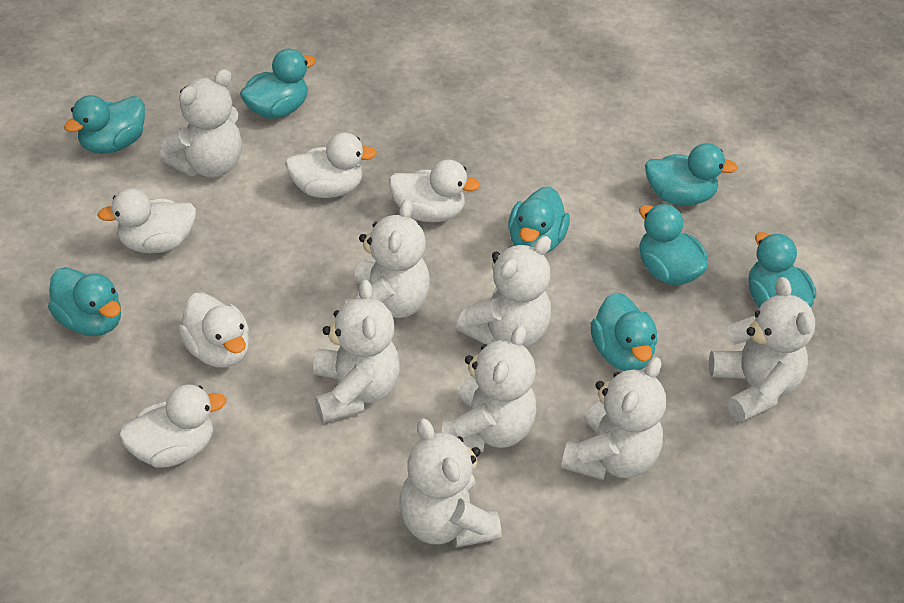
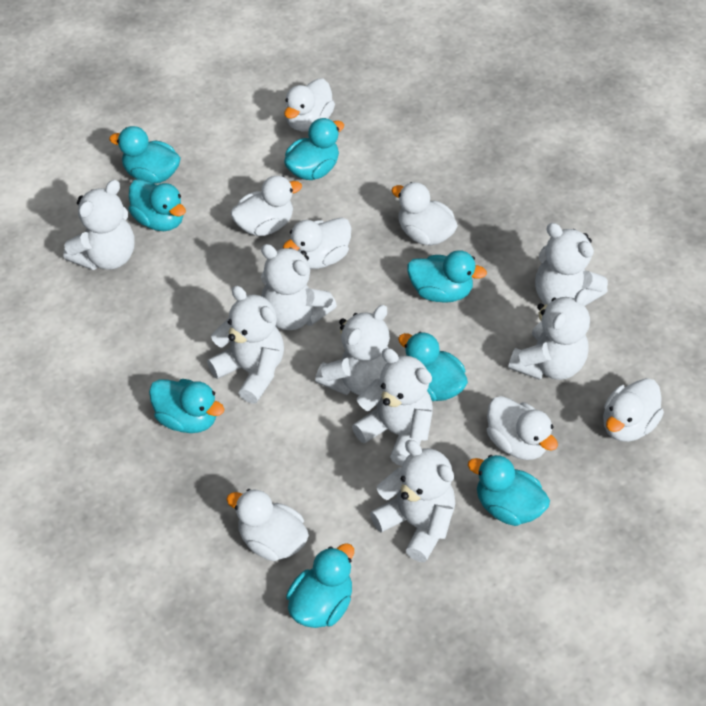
white duck: [97,189,196,253] [119,384,226,468] [178,293,249,368] [285,133,377,198] [389,160,480,222] = 5 -> [226,489,309,561] [230,176,302,236] [283,217,351,269] [284,78,335,131] [391,182,458,246] [487,396,558,460] [603,378,664,442] = 7

